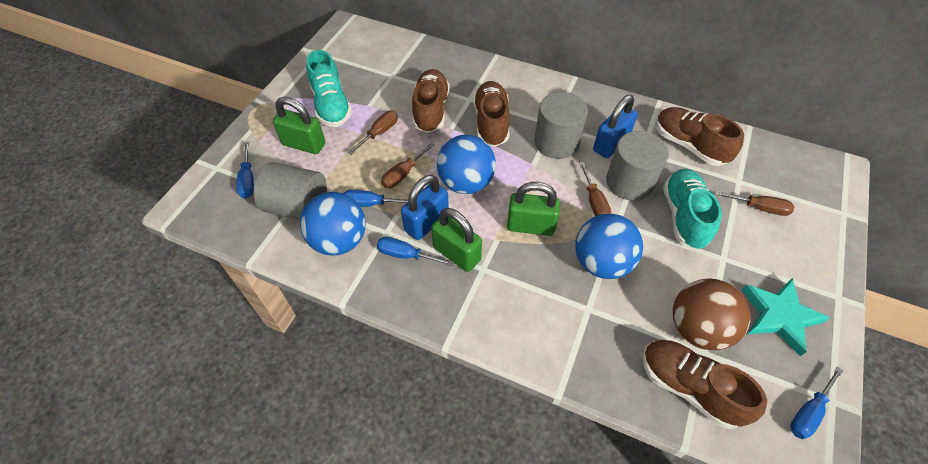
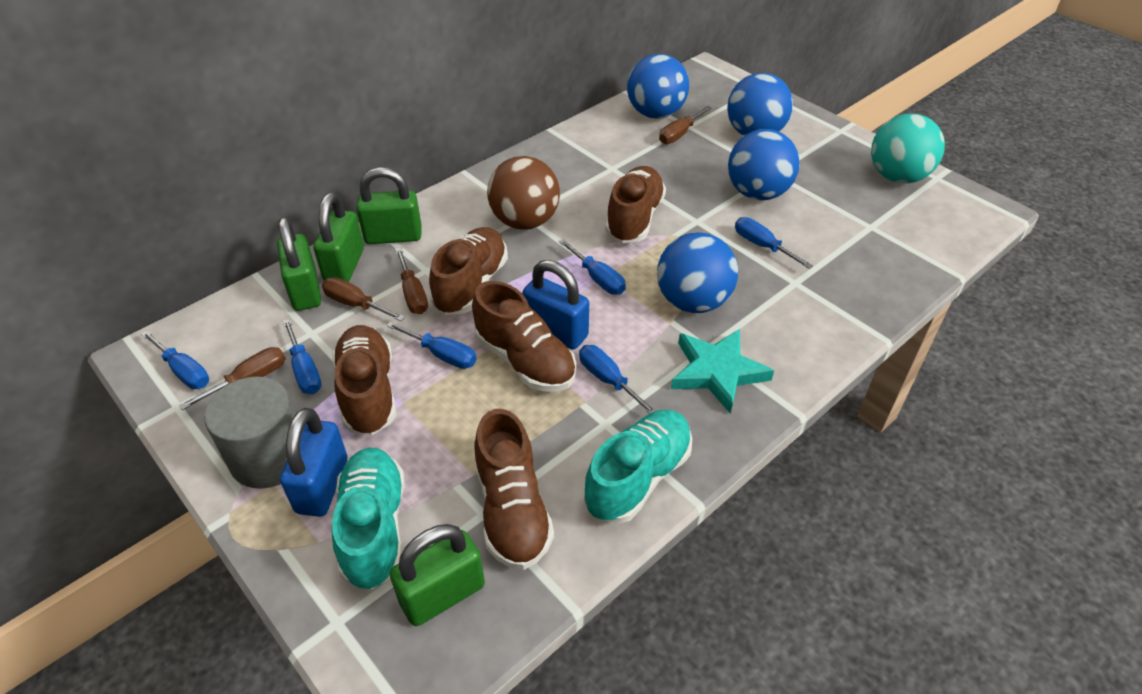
blue ball: [300,192,366,256] [437,135,496,194] [575,213,643,279] = 3 -> [627,54,689,119] [657,232,738,313] [727,73,793,136] [728,129,800,200] = 4
blue screwdriver: [236,142,254,198] [344,190,408,207] [377,237,453,266] [790,367,843,439] = 4 -> [141,330,209,389] [283,319,322,394] [386,321,476,369] [559,239,626,295] [579,345,656,414] [735,217,813,269] = 6
brown shoe: [412,69,450,133] [473,81,510,147] [643,340,767,429] [656,107,744,166] = 4 -> [332,325,396,435] [429,227,508,315] [472,281,576,392] [474,409,554,570] [605,166,666,243] = 5
green padlock: [273,97,325,154] [431,208,482,272] [507,182,560,236] = 3 -> [277,217,321,311] [313,192,364,282] [356,167,422,244] [390,524,485,626] = 4
grey cylinder: [254,162,327,220] [534,92,588,159] [606,131,669,201] = 3 -> [204,377,296,489] = 1
turquoise ball: none = 0 -> [871,114,945,183] = 1

